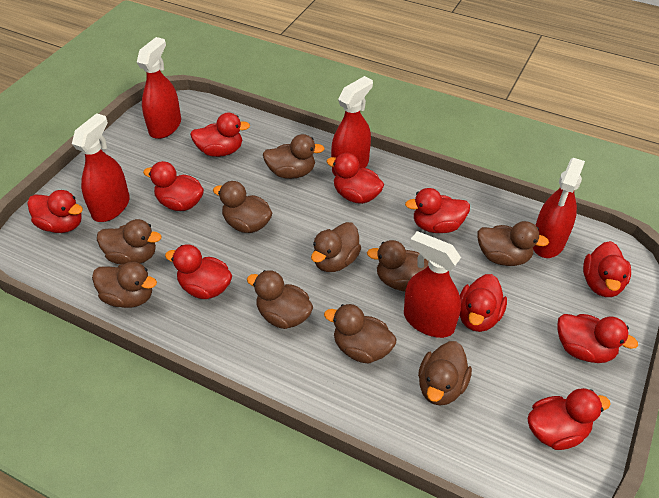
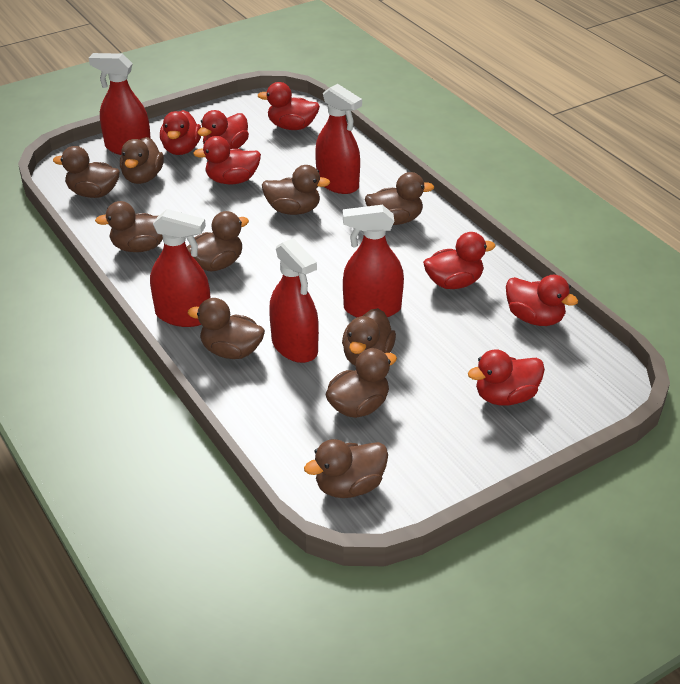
red duck: [27,190,83,233] [143,161,204,211] [165,244,232,299] [190,113,250,157] [326,153,384,204] [405,188,470,233] [460,274,507,332] [528,388,611,450] [557,314,638,363] [583,241,631,297] = 10 -> [160,110,201,155] [193,136,261,185] [198,110,249,149] [258,82,320,130] [423,232,496,289] [468,349,545,406] [506,275,578,326] = 7

